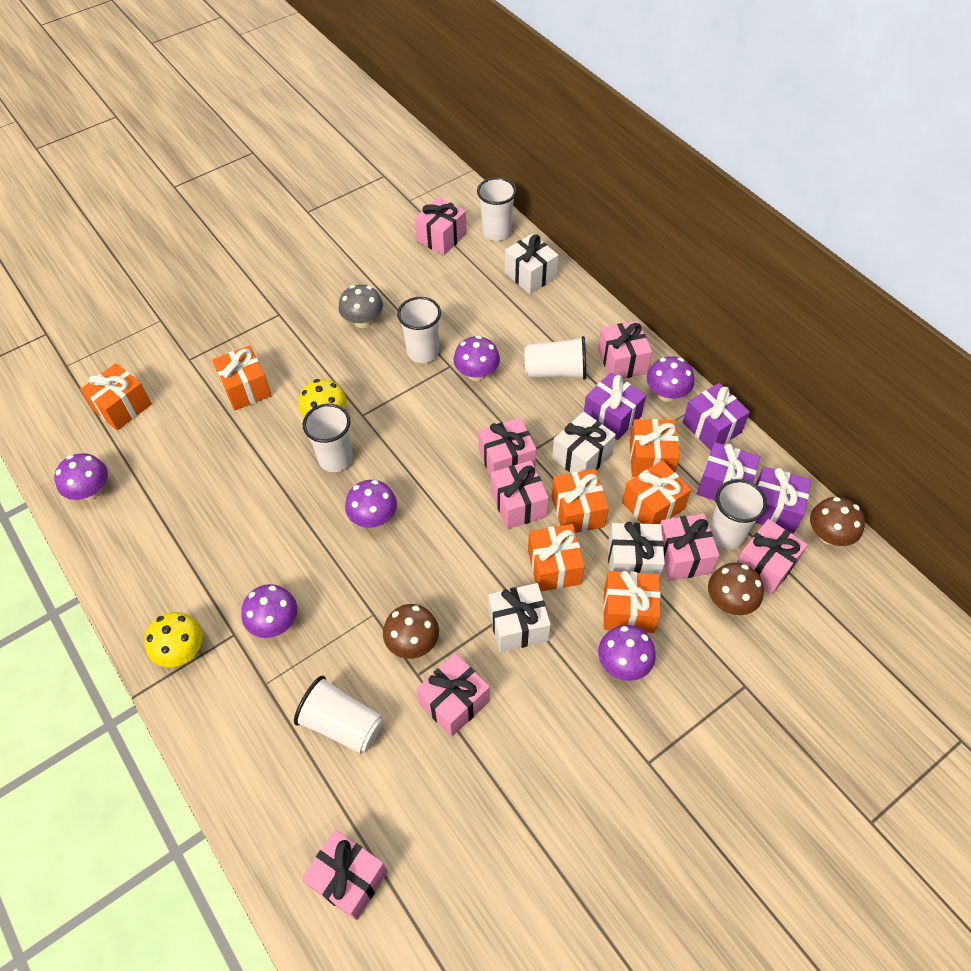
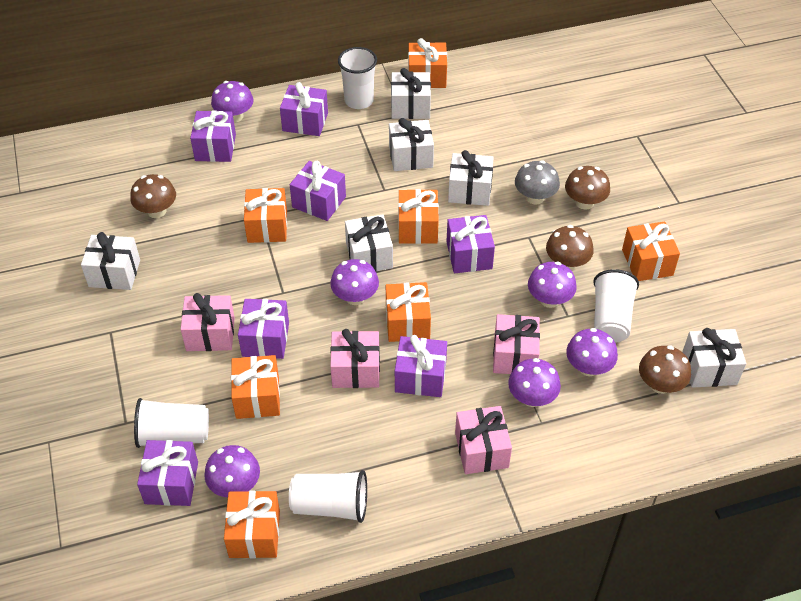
brown mushroom: [383,604,439,659] [708,563,764,615] [810,497,865,546] = 3 -> [130,174,176,218] [546,225,594,271] [565,166,610,210] [639,346,691,394] = 4
pink gift: [302,830,388,920] [415,197,467,255] [416,653,490,737] [478,418,537,477] [491,460,549,529] [598,321,652,379] [660,513,719,581] [736,519,808,595] = 8 -> [181,293,235,351] [330,329,380,388] [455,406,512,474] [493,314,540,374] = 4
purple gift: [584,372,646,440] [683,383,750,450] [697,442,760,501] [755,467,811,534] = 4 -> [137,440,198,506] [190,111,236,162] [238,299,289,359] [280,82,328,136] [290,161,346,221] [395,335,447,397] [446,215,495,273] = 7
white cup: [294,676,383,754] [303,404,353,472] [397,297,441,363] [477,177,517,241] [524,336,586,380] [709,479,767,549] = 6 -> [134,398,209,448] [289,470,367,523] [338,47,377,109] [593,269,639,343] = 4
white gift: [488,583,551,652] [505,234,558,294] [552,412,616,473] [608,522,665,579] = 4 -> [81,232,140,290] [345,214,393,271] [389,118,434,171] [391,68,431,119] [448,150,494,206] [682,328,746,388] = 6
yellow mushroom: [145,612,203,667] [299,379,347,417] = 2 -> none = 0

